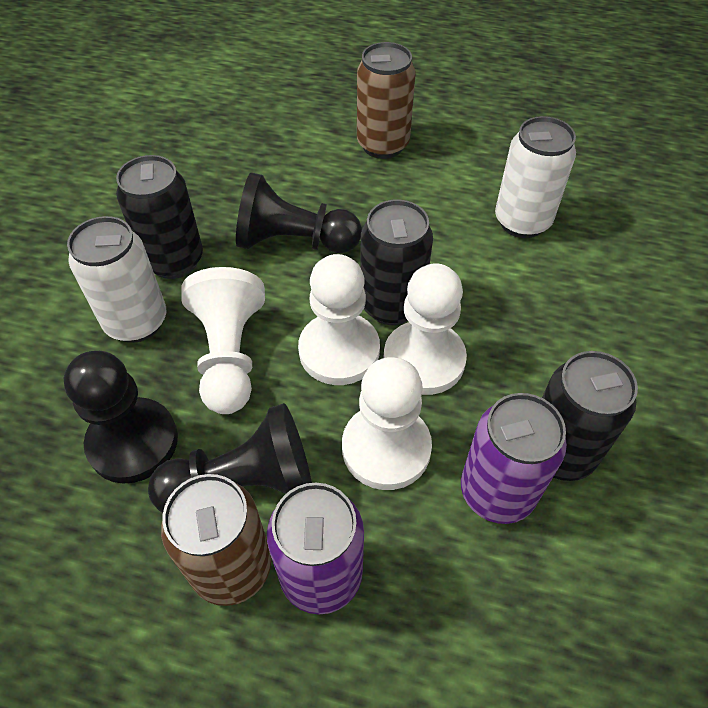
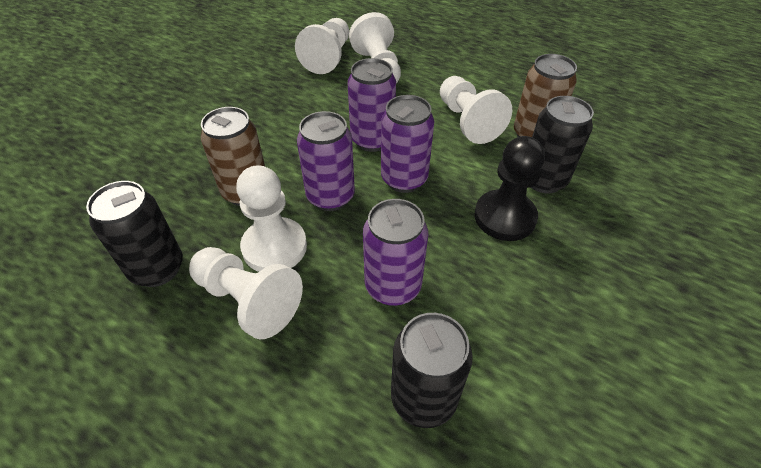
black pawn: [64,351,178,484] [148,403,312,513] [236,172,362,253] = 3 -> [475,136,545,241] = 1
purple can: [267,483,364,615] [461,393,567,524] = 2 -> [297,111,355,211] [348,58,396,152] [363,199,428,306] [381,95,434,193] = 4
white can: [67,216,166,343] [495,116,576,238] = 2 -> none = 0
white pawn: [181,267,265,414] [298,254,380,385] [342,357,432,490] [384,263,467,395] = 4 -> [189,247,303,339] [236,165,307,272] [295,18,349,74] [349,12,401,83] [440,76,512,144] = 5

